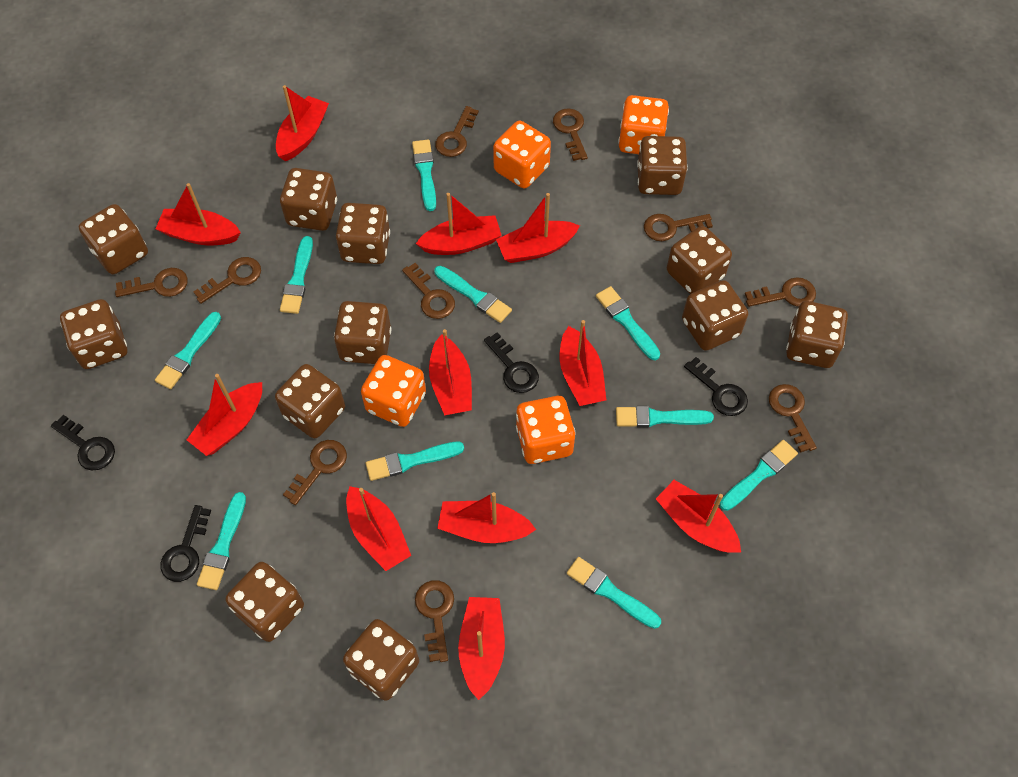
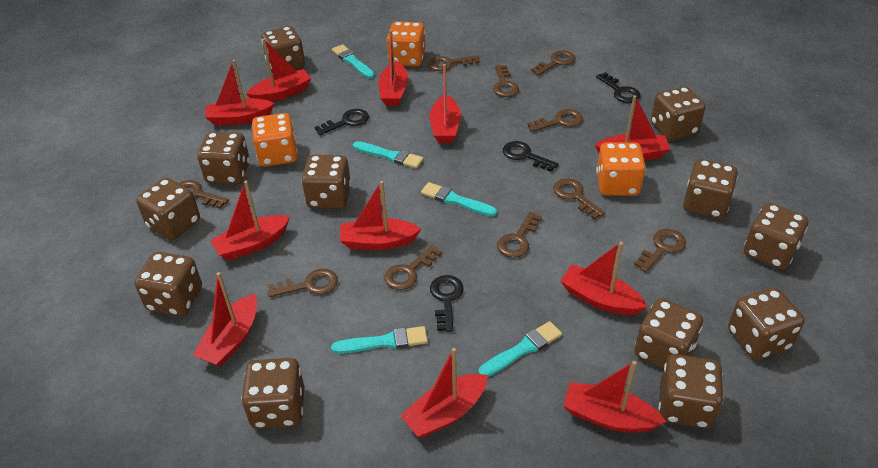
orange dice: [361,355,426,427] [493,121,551,189] [516,396,576,464] [618,95,669,154] = 4 -> [252,113,298,167] [387,21,425,66] [596,142,646,196] = 3
turquoise brush: [155,312,221,389] [197,492,246,590] [280,236,313,314] [366,442,464,481] [412,140,436,211] [435,266,512,323] [567,557,661,629] [596,286,660,360] [616,406,714,427] [720,440,798,511] = 10 -> [331,326,428,354] [332,44,375,79] [353,141,424,169] [421,182,497,217] [479,321,562,377] = 5

